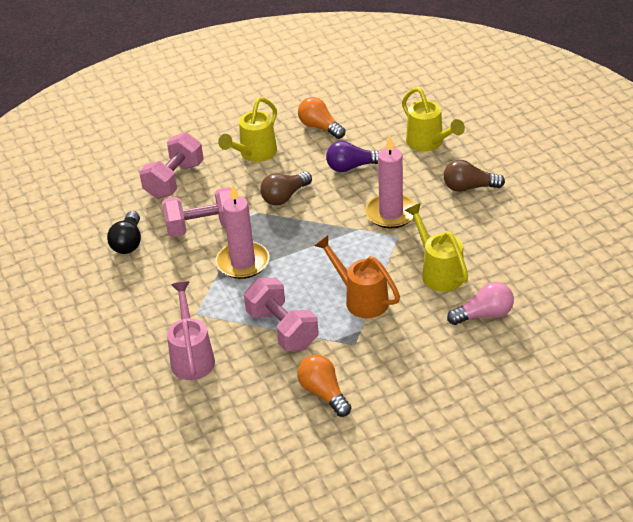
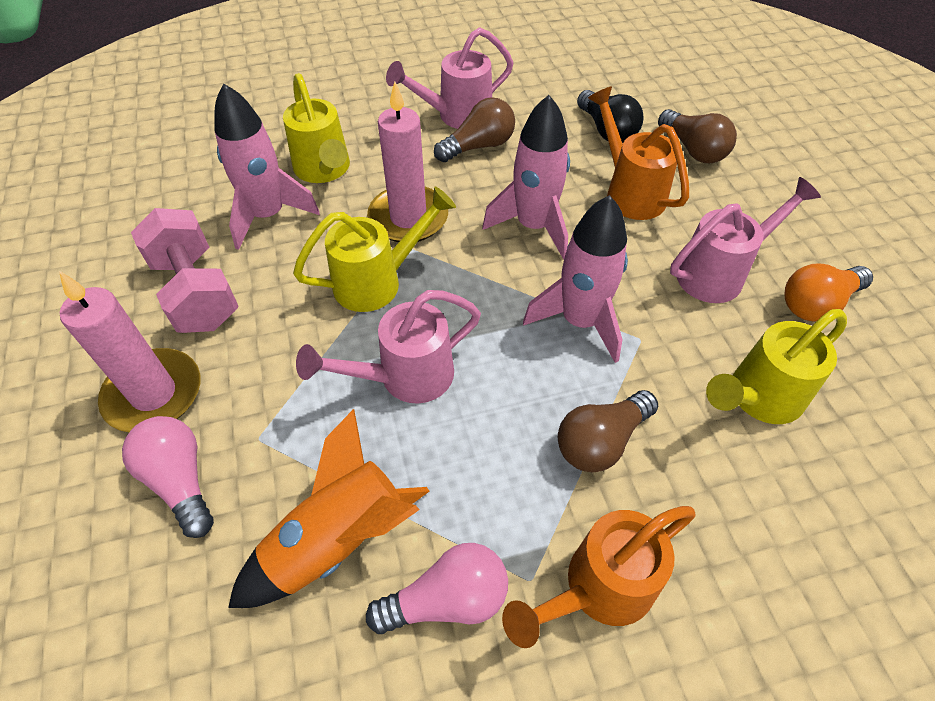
brown light bulb: [260,172,312,205] [443,160,505,192] = 2 -> [434,97,515,162] [558,390,658,472] [658,109,737,163] = 3
orange light bulb: [297,355,351,417] [298,97,345,139] = 2 -> [784,263,873,322] = 1
orange rocket: none = 0 -> [228,409,430,608] = 1
orange watering can: [314,235,400,318] = 1 -> [502,506,696,648] [588,86,689,220] = 2
pink dumbbell: [139,132,204,199] [162,187,231,237] [244,278,319,351] = 3 -> [131,208,239,333] = 1
pink light bulb: [447,282,514,325] = 1 -> [122,416,214,538] [366,543,508,634] = 2
pink rocket: none = 0 -> [214,84,320,250] [482,95,570,259] [523,195,628,363] = 3
pink watering can: [167,282,215,380] = 1 -> [296,290,481,403] [386,27,514,129] [670,177,821,303] = 3
purple light bulb: [326,141,380,172] = 1 -> none = 0

